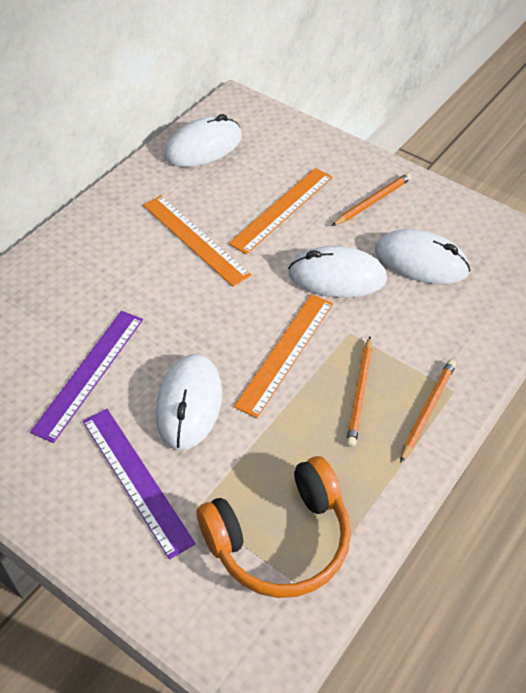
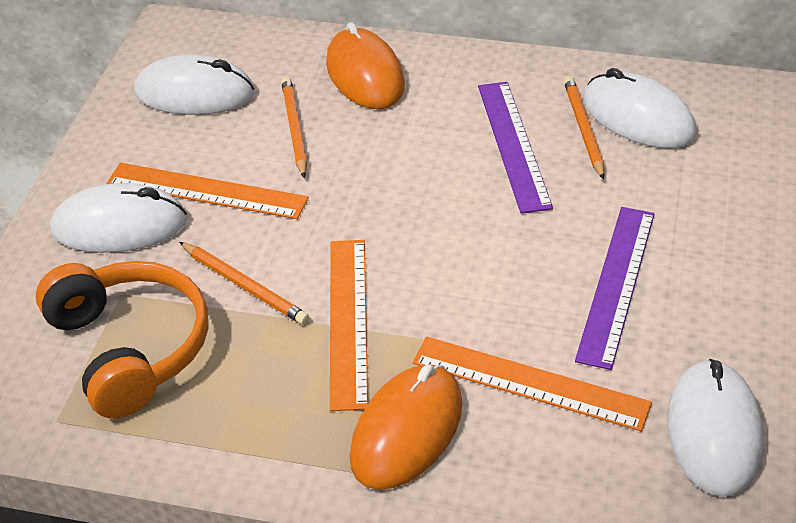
orange mouse: none = 0 -> [326,22,405,109] [350,364,462,490] = 2

